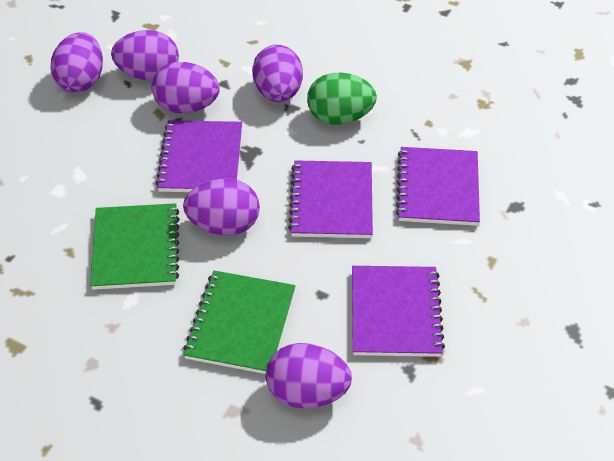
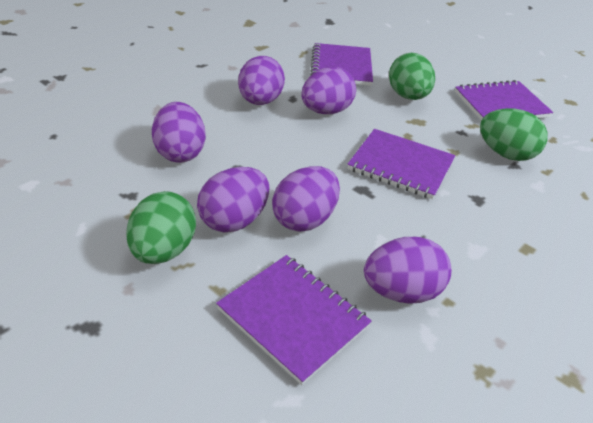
green egg: [307,72,377,125] = 1 -> [126,191,196,264] [389,53,435,100] [480,108,548,161] = 3
green notebook: [90,203,179,290] [183,271,295,374] = 2 -> none = 0

